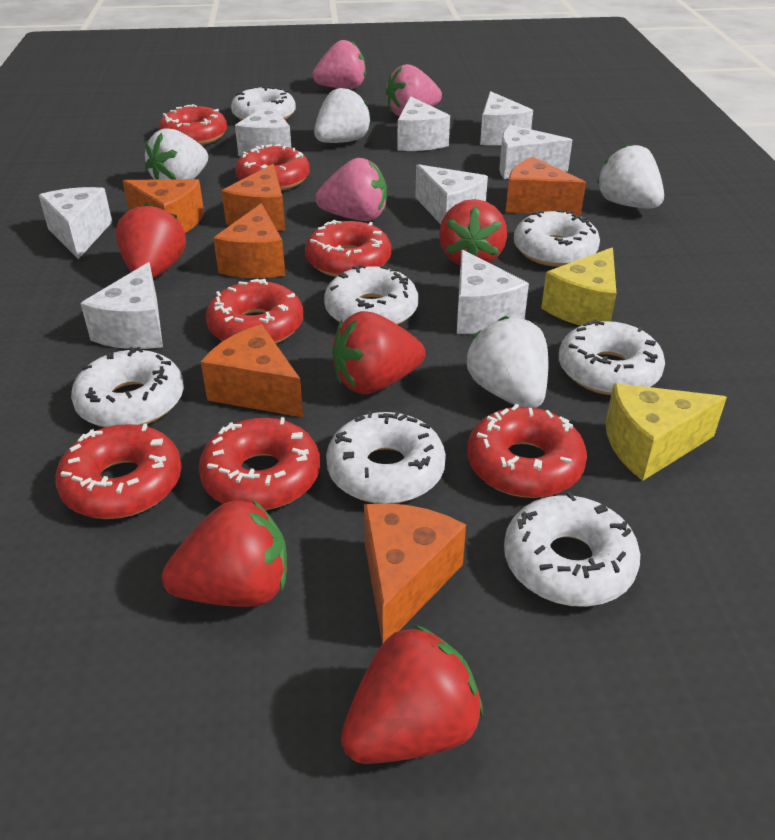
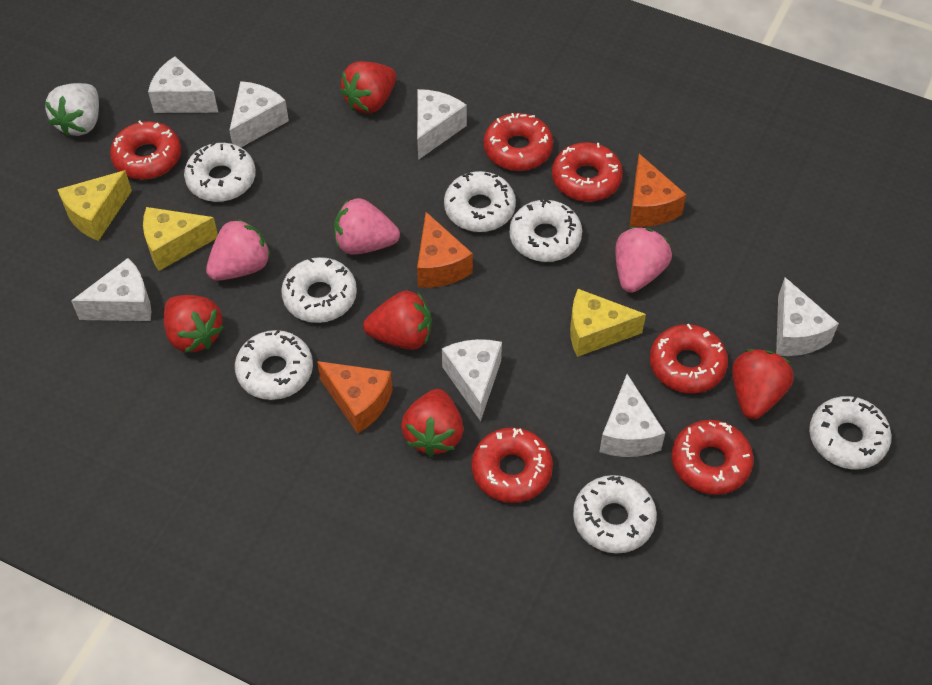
orange cheese: [123,179,204,233] [201,324,303,417] [213,203,285,278] [222,164,285,231] [364,503,466,644] [506,157,586,216] = 6 -> [317,361,393,434] [417,212,473,288] [630,154,686,227] = 3
red donut: [55,424,182,519] [158,104,227,145] [199,417,320,510] [206,279,303,344] [235,144,310,191] [305,220,391,277] [467,404,587,498] = 7 -> [110,120,181,180] [471,427,553,503] [484,113,553,171] [552,142,623,202] [650,324,728,393] [672,420,753,495] = 6
white cheese: [39,187,112,259] [80,262,163,349] [235,103,291,156] [397,96,450,151] [415,164,488,224] [457,250,529,334] [480,91,533,145] [499,125,572,179] = 8 -> [71,258,151,321] [148,56,219,113] [229,81,289,147] [417,89,467,160] [442,339,502,421] [599,374,665,457] [776,277,839,356] = 7
white strawberry: [145,128,208,180] [314,87,371,143] [466,316,548,408] [597,144,664,209] = 4 -> [45,83,99,137] = 1
yellow cheese: [541,248,617,326] [605,383,727,481] = 2 -> [57,170,132,241] [143,207,218,271] [570,289,646,357] = 3

